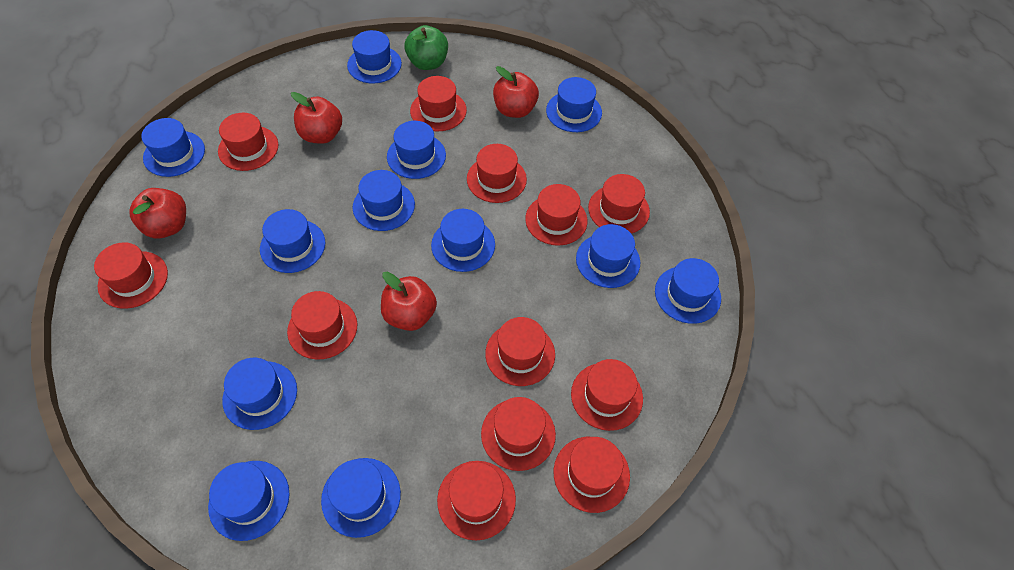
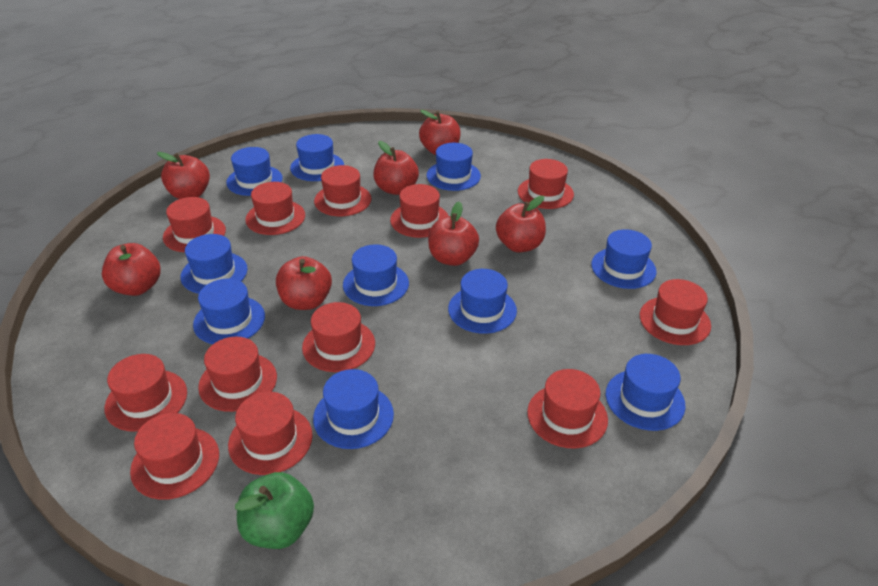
blue hat: [141,118,205,177] [208,461,290,541] [222,358,297,430] [260,209,325,273] [321,458,401,538] [347,30,402,84] [352,170,415,231] [387,121,446,179] [431,209,495,272] [546,77,602,132] [576,224,640,288] [655,258,721,324] = 12 -> [181,234,248,294] [193,279,265,344] [226,147,283,196] [290,134,344,181] [313,369,394,449] [343,244,409,306] [426,143,481,191] [448,269,517,334] [591,229,657,289] [606,354,686,431] = 10
red apple: [129,188,186,238] [291,92,342,144] [381,272,437,331] [493,66,539,118] = 4 -> [102,243,160,296] [157,152,210,199] [276,256,332,310] [374,141,419,195] [419,110,461,155] [428,201,479,266] [496,196,546,253] = 7

